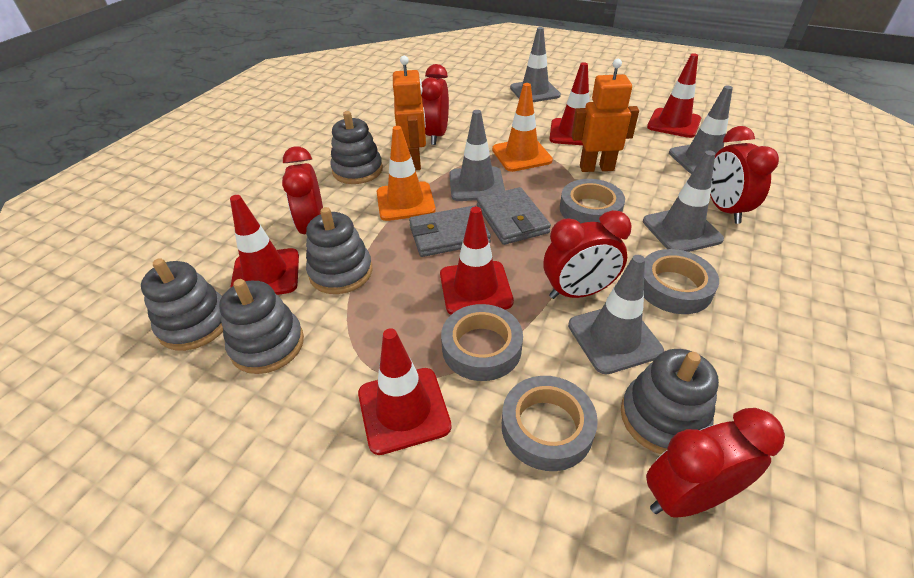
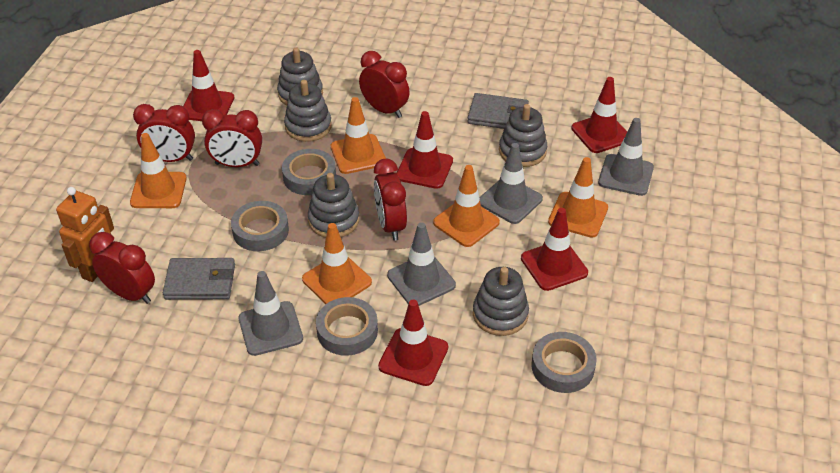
grey traffic cone: [449,110,505,201] [510,27,561,102] [568,255,664,374] [643,150,724,252] [669,86,733,174] = 5 -> [239,271,303,356] [387,222,456,306] [480,143,543,224] [598,118,654,196] = 4
orange robot: [393,56,426,170] [572,59,639,172] = 2 -> [56,187,114,282] = 1
orange traffic cone: [377,126,436,221] [492,83,553,172] = 2 -> [130,133,187,208] [302,223,372,304] [331,97,386,174] [433,165,500,247] [548,157,608,238] = 5

